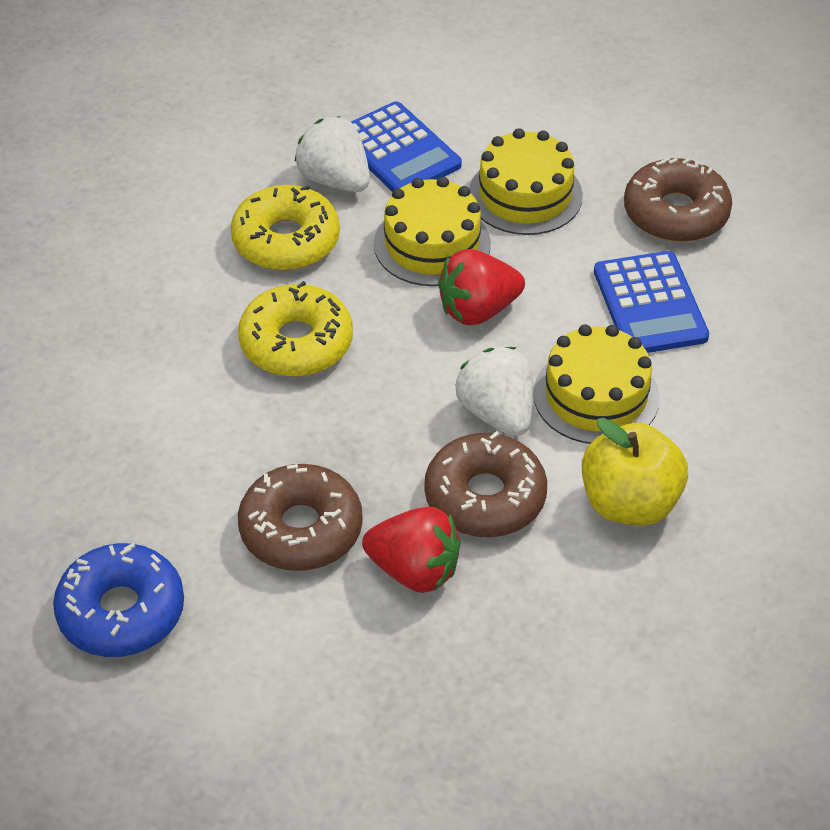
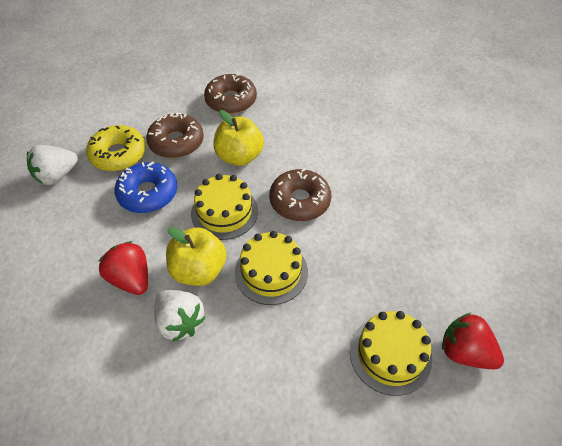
blue calculator: [351,101,462,192] [594,251,709,353] = 2 -> none = 0
yellow apple: [582,418,688,526] = 1 -> [166,227,227,286] [214,110,264,166] = 2
yellow donut: [231,185,340,270] [238,281,353,377] = 2 -> [86,125,146,171] = 1

